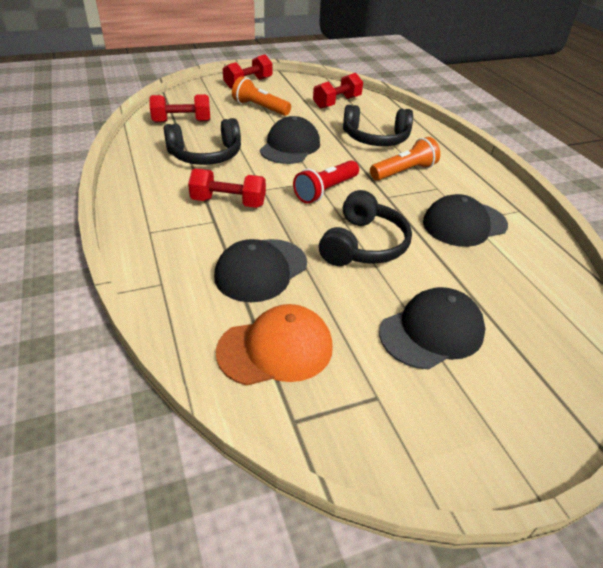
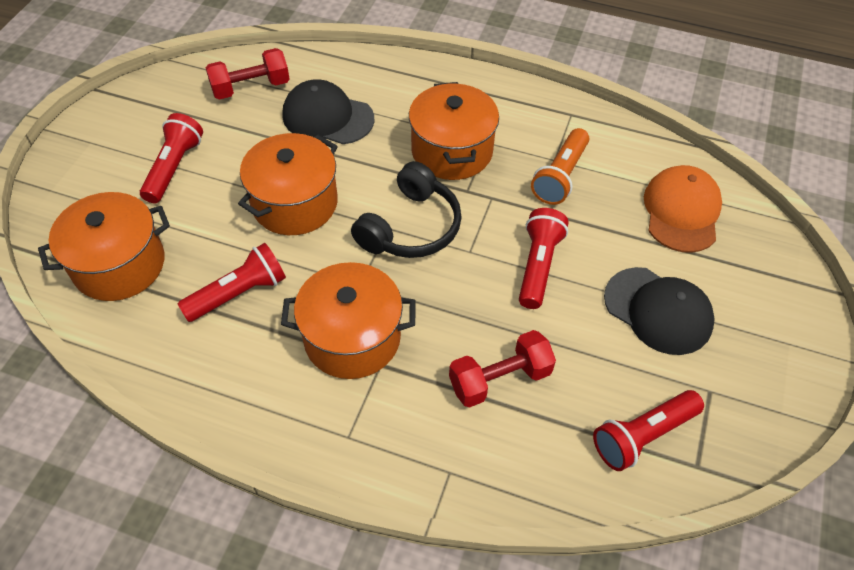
black cap: [214,239,307,302] [260,116,320,164] [379,287,486,369] [423,194,508,247] = 4 -> [282,79,374,144] [604,267,715,355] = 2
black headphones: [164,118,241,165] [319,190,412,266] [343,105,413,146] = 3 -> [351,161,462,258] = 1
orange flashlight: [232,76,291,116] [370,137,440,181] = 2 -> [531,128,589,205] = 1
orange pot: none = 0 -> [38,192,170,301] [238,133,338,235] [281,262,416,379] [409,82,499,180] = 4
red dumbbell: [149,94,210,123] [188,169,266,208] [223,54,273,89] [313,73,363,109] = 4 -> [206,48,290,100] [449,330,556,408] = 2
red flashlight: [293,160,359,203] = 1 -> [140,113,203,203] [178,243,286,322] [519,208,569,309] [593,390,704,471] = 4

